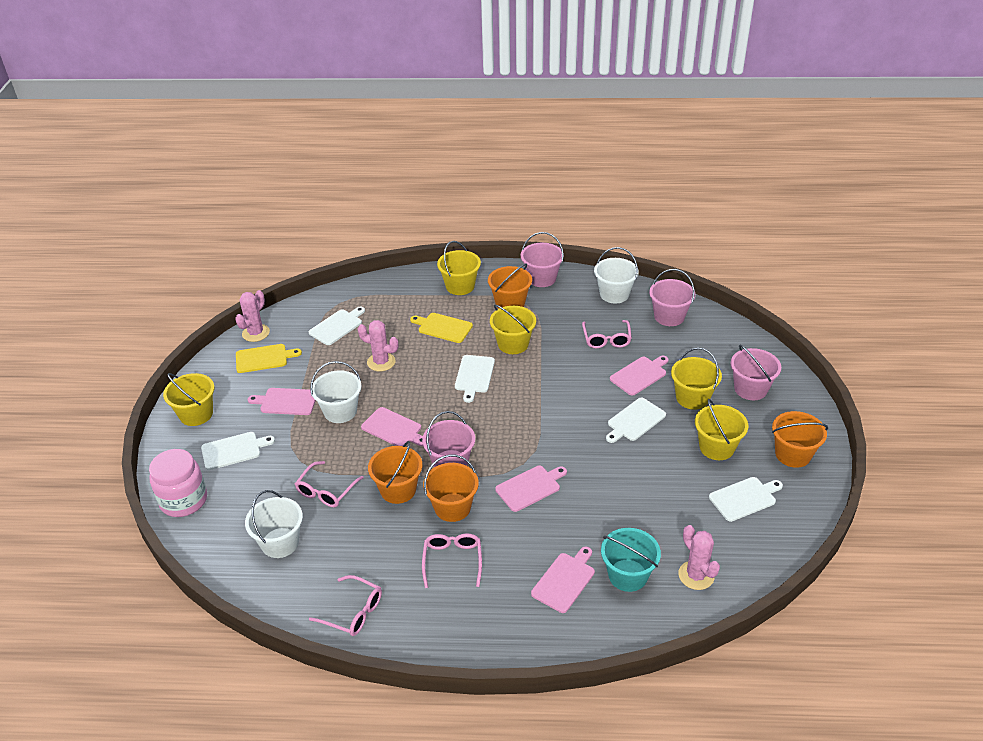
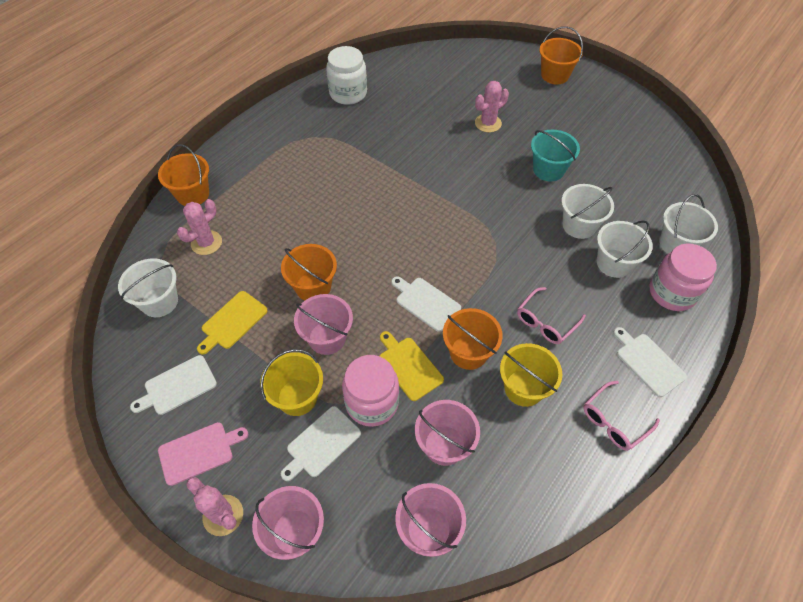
pink cutting board: [248,388,316,415] [361,407,423,446] [495,466,567,512] [531,547,595,613] [610,356,669,396] = 5 -> [158,422,248,486] = 1
pink glasses: [295,461,364,507] [309,575,382,636] [422,533,482,588] [582,320,632,349] = 4 -> [517,287,586,344] [583,381,660,451] = 2
pink jar: [149,449,207,517] = 1 -> [342,355,399,427] [649,244,717,311] = 2
white bucket: [245,490,303,558] [310,361,361,423] [594,247,639,304] = 3 -> [118,258,178,317] [561,184,614,239] [597,220,653,278] [660,194,718,254] = 4
white cutting board: [201,432,275,470] [309,307,365,345] [455,355,495,403] [606,398,666,443] [709,477,783,522] = 5 -> [130,355,217,415] [281,406,361,481] [391,276,461,332] [613,327,687,397] = 4
white jar: none = 0 -> [326,46,367,105] = 1
yellow bucket: [163,373,214,426] [437,241,481,295] [490,305,536,354] [671,347,722,410] [695,399,748,460] = 5 -> [260,349,323,416] [500,343,562,407] = 2

